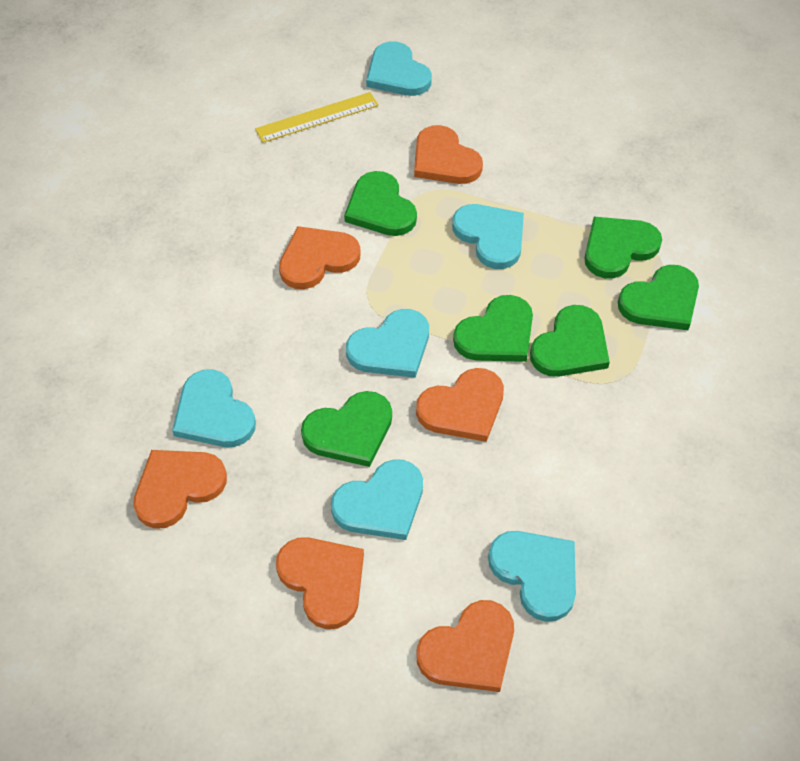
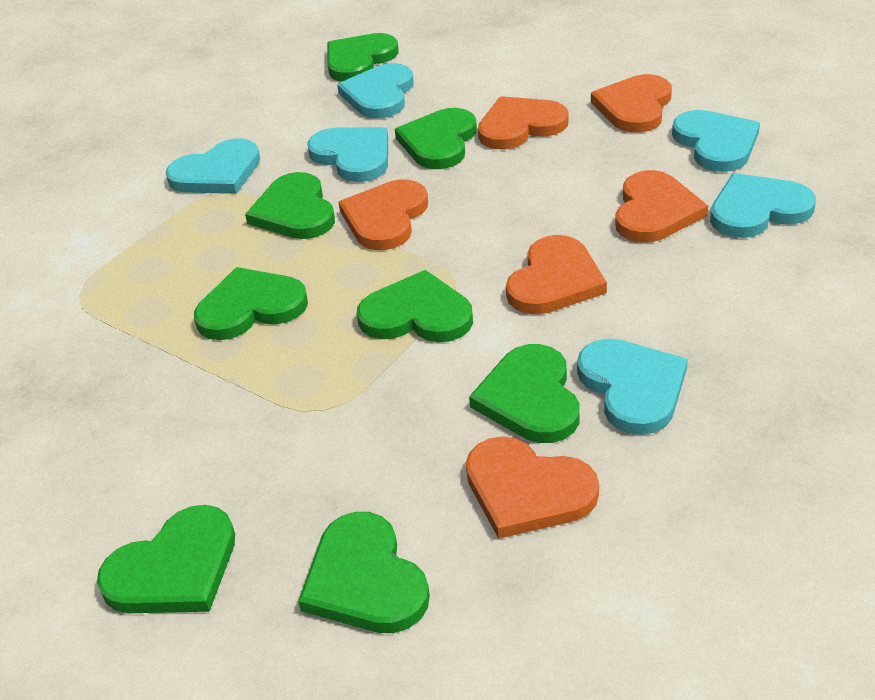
green heart: [301,391,392,467] [344,171,417,236] [453,295,533,362] [530,305,610,377] [584,217,662,278] [618,265,699,330] = 6 -> [97,505,235,613] [194,267,308,340] [245,172,335,239] [298,512,430,633] [327,33,399,81] [357,270,473,343] [395,108,477,169] [469,344,580,443] = 8
yellow ruler: [255,92,379,143] = 1 -> none = 0

